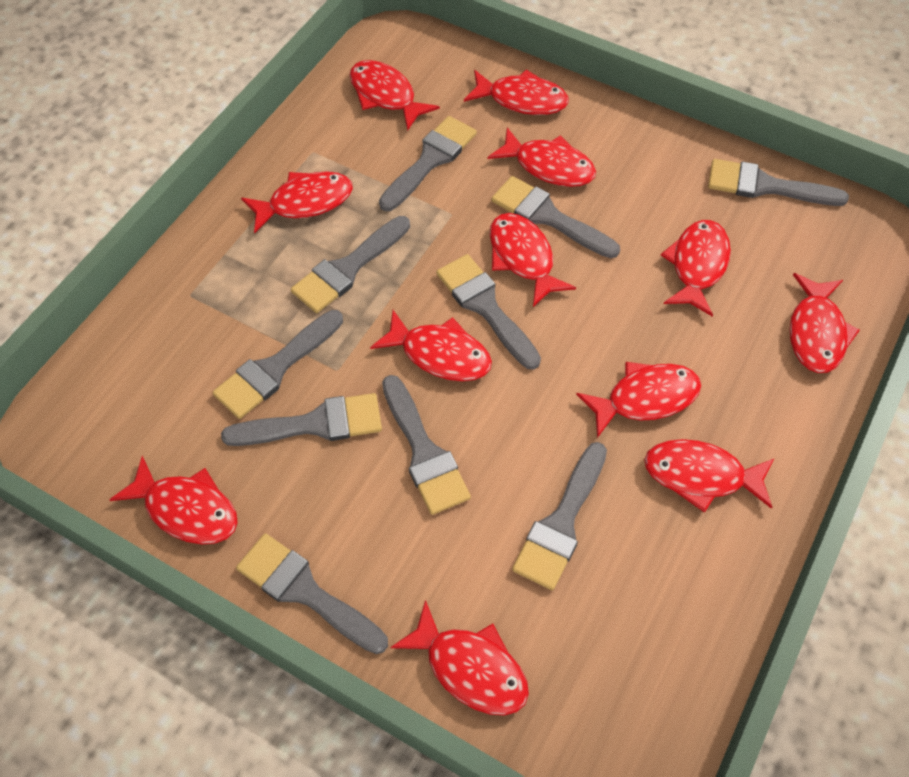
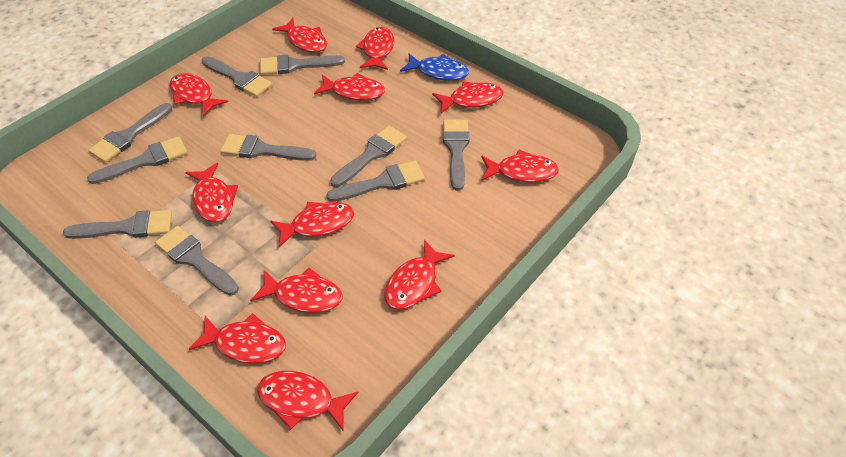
blue fish: none = 0 -> [400,54,469,81] = 1

